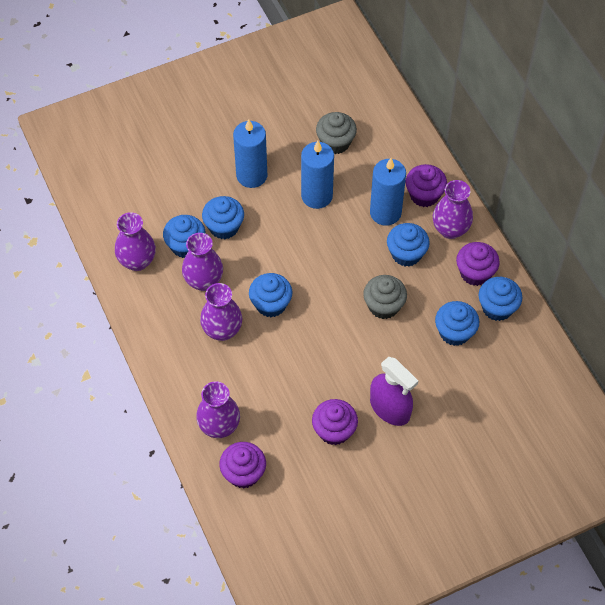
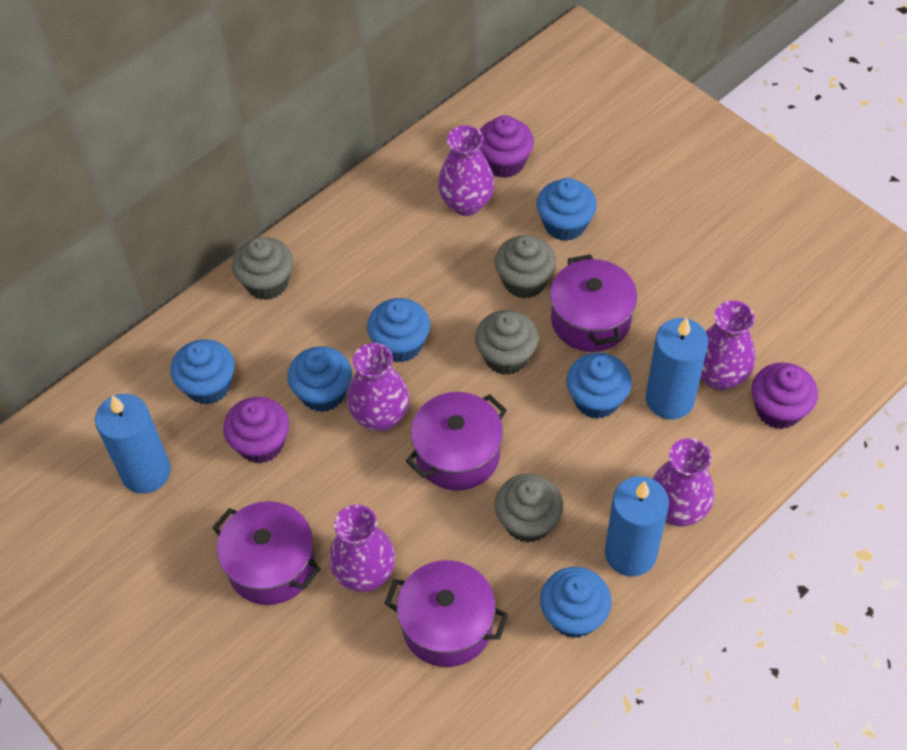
grey cupcake: [316,112,357,154] [363,275,407,319] = 2 -> [232,237,293,300] [475,310,539,375] [495,235,556,299] [495,474,563,543] = 4
purple cupcake: [219,442,266,489] [312,399,358,445] [405,164,447,207] [456,242,500,286] = 4 -> [223,397,289,464] [479,115,534,178] [752,362,818,429] = 3
purple pot: none = 0 -> [212,501,321,605] [384,560,509,667] [406,392,507,491] [550,254,637,352] = 4
purple spray bottle: [370,357,418,426] = 1 -> none = 0

